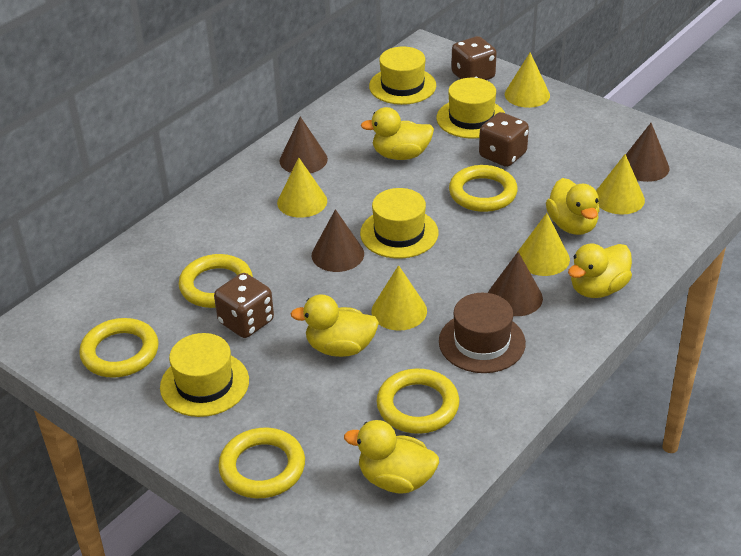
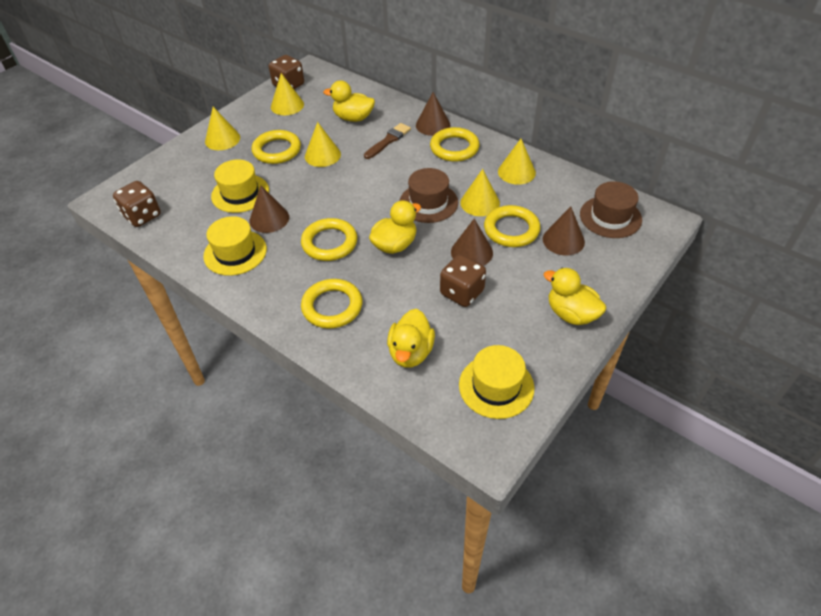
brown brush: none = 0 -> [364,123,411,159] = 1
brown hat: [439,293,526,373] = 1 -> [400,168,458,223] [580,181,642,238] = 2
yellow duck: [291,294,379,357] [344,420,439,493] [360,107,434,160] [546,178,600,235] [568,243,632,298] = 5 -> [323,80,375,122] [369,200,421,254] [387,309,435,368] [543,268,606,325] = 4
yellow hat: [160,333,249,417] [360,188,438,258] [369,47,436,105] [437,78,505,138] = 4 -> [203,216,267,276] [211,159,269,213] [459,345,534,419] = 3

